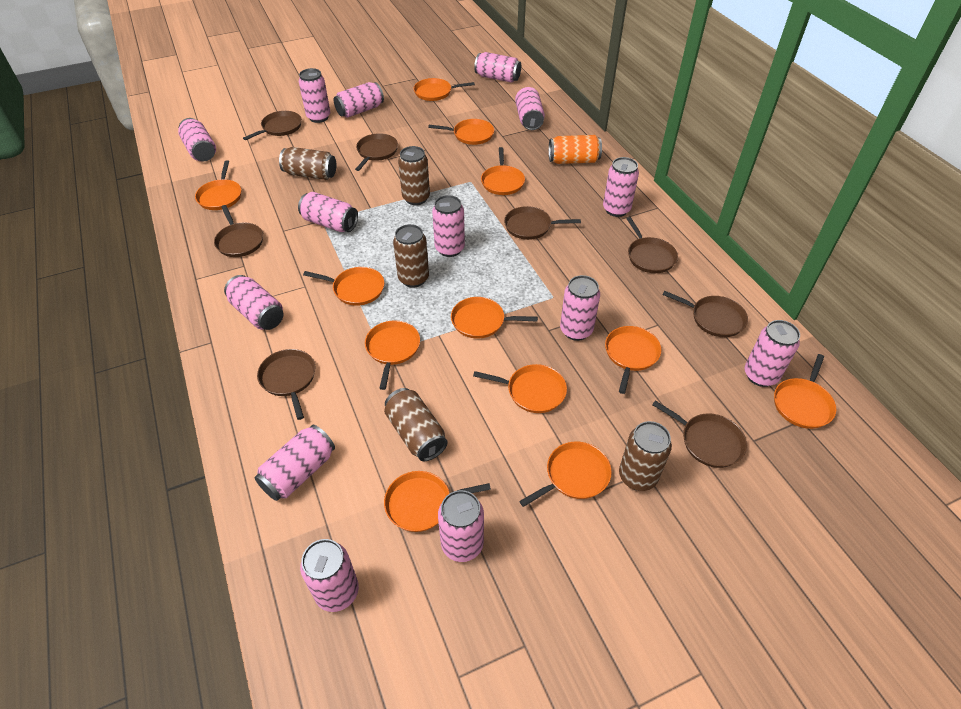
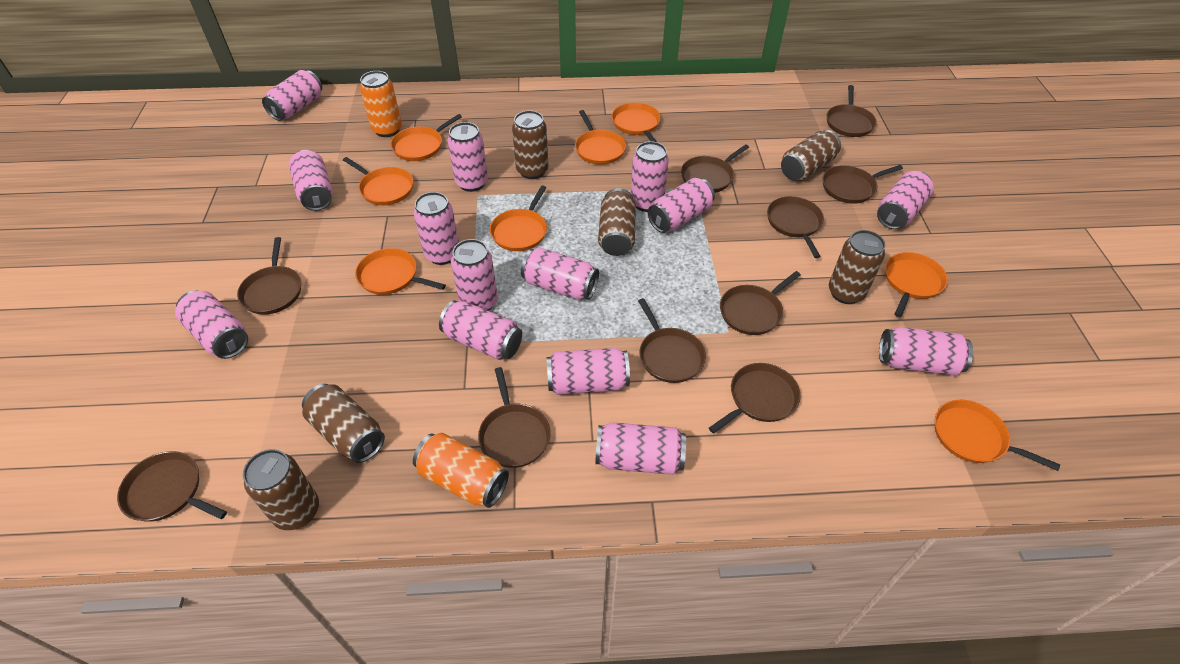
brown can: [279,147,336,180] [384,388,448,461] [393,224,429,288] [398,146,430,205] [619,421,672,491] = 5 -> [243,449,319,530] [302,384,385,463] [512,110,548,179] [598,188,636,256] [781,130,841,181] [829,230,886,304] = 6
brown pan: [214,205,263,257] [243,111,302,140] [257,349,315,420] [355,133,398,171] [504,206,581,240] [626,217,678,273] [652,400,747,468] [663,291,748,337] = 8 -> [117,451,227,522] [237,237,301,315] [478,367,551,468] [638,298,706,383] [681,144,749,193] [709,363,801,434] [720,271,801,335] [767,196,824,258] [822,165,903,204] [826,85,877,137] = 10
orange can: [549,135,602,164] = 1 -> [360,71,402,137] [413,433,509,508] = 2
orange pan: [195,160,241,210] [303,267,384,306] [365,320,420,390] [384,471,491,532] [414,78,475,101] [428,119,494,145] [451,297,538,339] [473,364,567,413] [481,147,525,195] [519,442,612,507] [605,326,661,394] [774,354,836,429] = 12 -> [343,157,413,205] [355,248,446,295] [391,114,462,161] [490,186,547,251] [575,110,626,165] [612,102,660,142] [885,252,948,317] [935,400,1060,471] = 8

